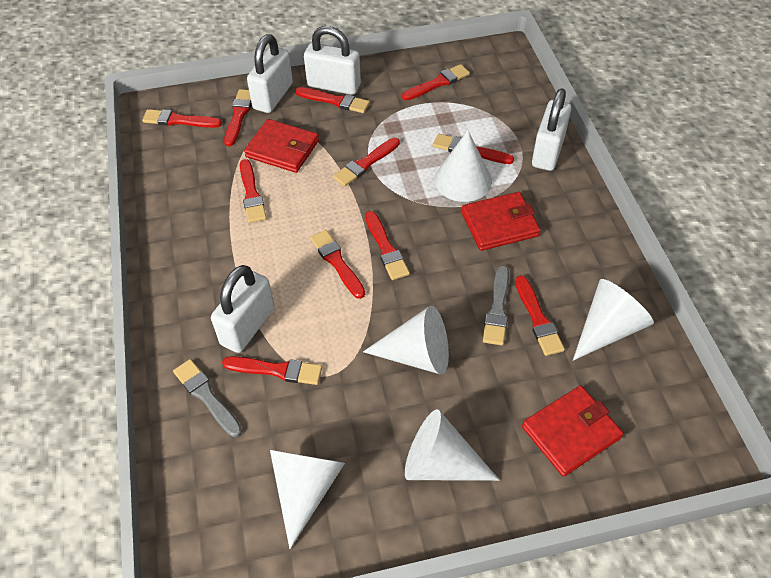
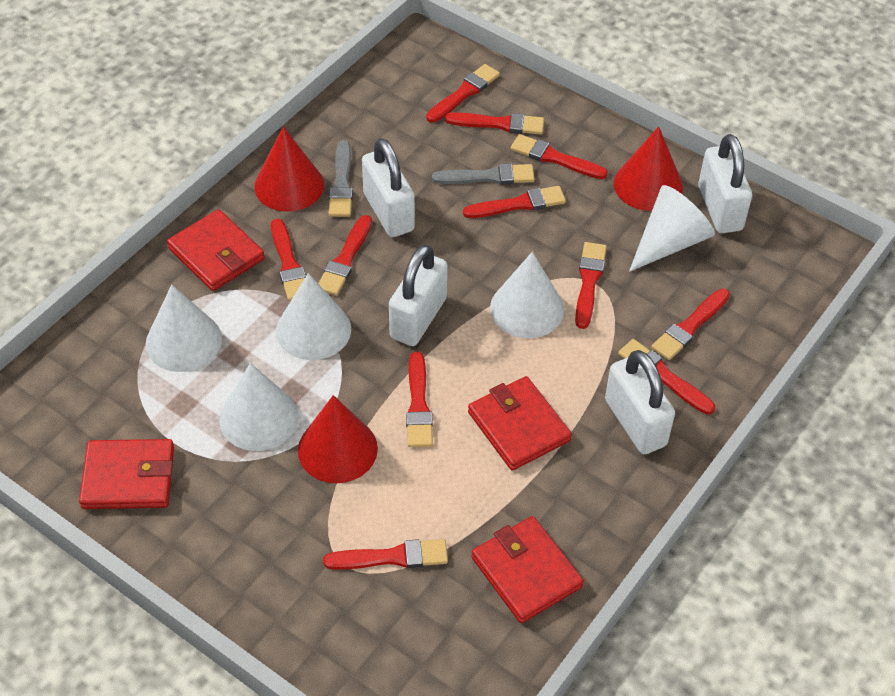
red cone: none = 0 -> [254,127,324,212] [298,395,378,483] [614,126,683,211] = 3
red wallet: [244,119,319,173] [461,192,541,251] [522,385,624,477] = 3 -> [79,439,174,509] [167,209,265,291] [468,376,572,471] [471,516,584,623] = 4

